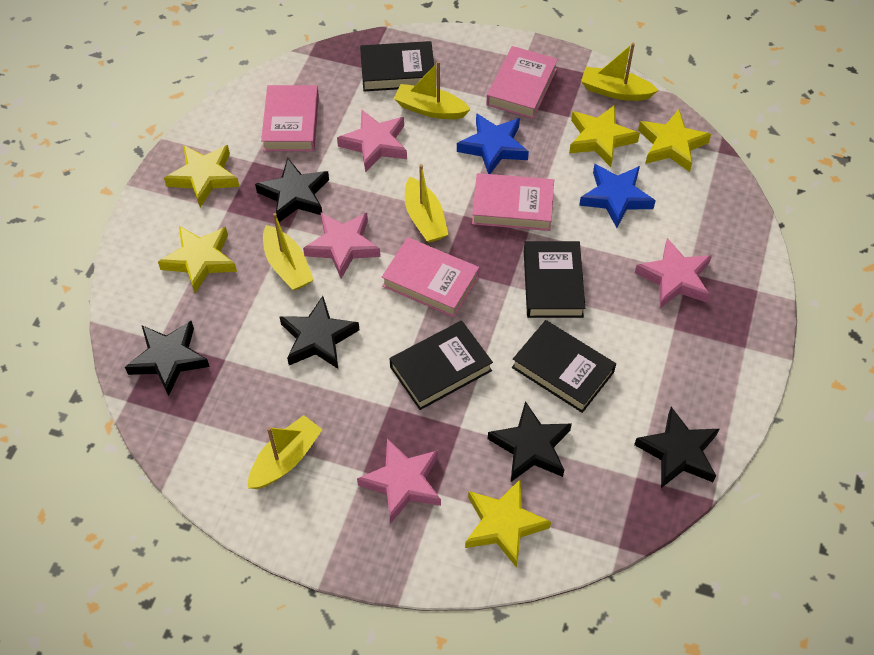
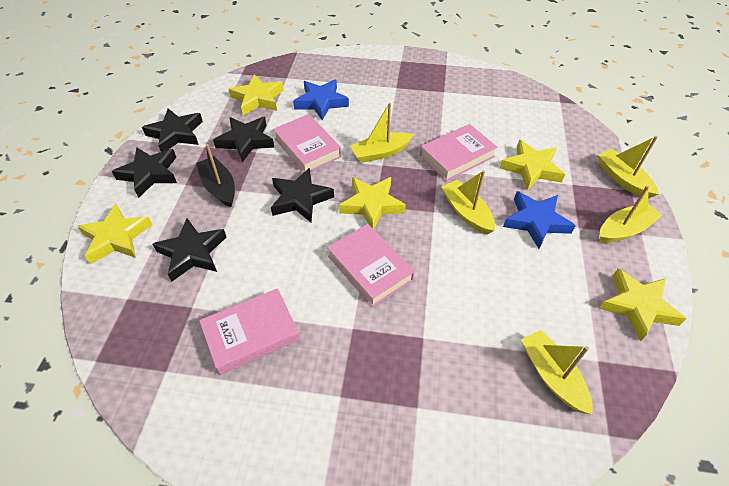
black boat: none = 0 -> [196,144,235,207] = 1
black book: [360,41,434,91] [389,321,493,410] [512,320,616,413] [524,241,585,318] = 4 -> none = 0
pink star: [303,213,381,279] [337,109,407,173] [357,438,441,524] [635,238,712,308] = 4 -> none = 0

